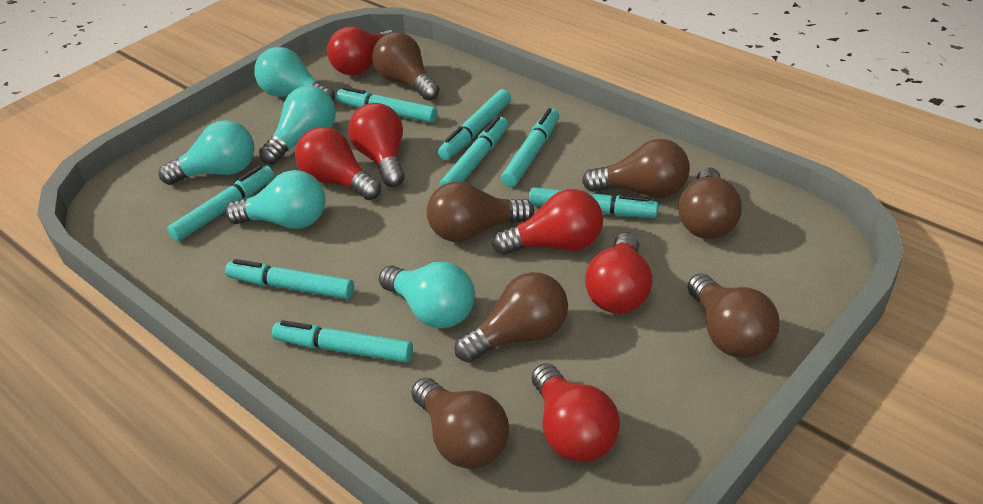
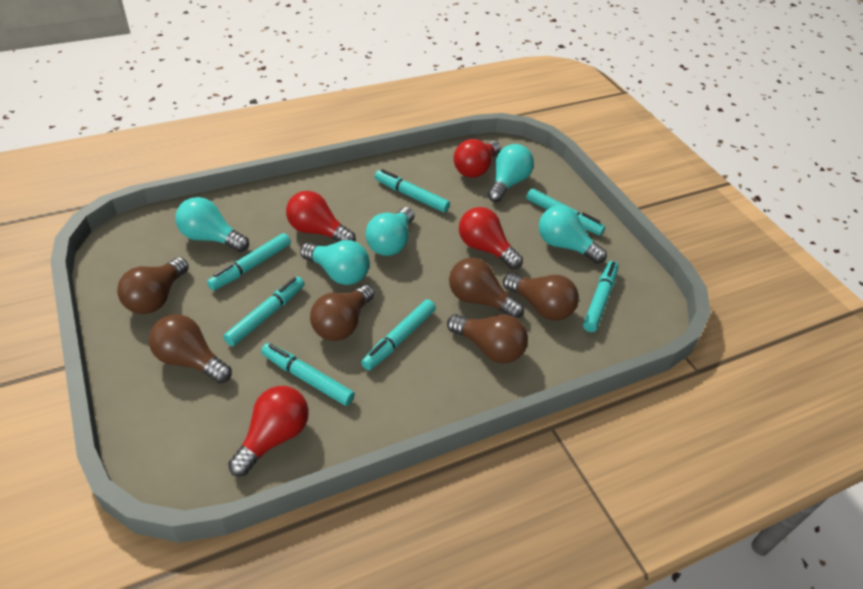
brown light bulb: [372,32,440,101] [411,378,509,469] [427,181,534,242] [455,272,568,363] [582,139,690,198] [678,167,742,239] [687,273,780,358] = 7 -> [117,257,189,314] [149,314,232,384] [310,284,374,341] [447,314,528,363] [449,258,524,318] [503,273,579,321] = 6
red light bulb: [295,127,381,200] [327,26,394,76] [348,103,405,187] [492,189,603,255] [532,363,620,462] [585,232,653,314] = 6 -> [228,386,309,477] [286,191,356,242] [453,139,501,178] [459,207,523,269] = 4
turquoise marker: [167,165,274,242] [225,259,354,299] [272,320,413,363] [336,86,438,123] [438,89,511,160] [439,116,508,186] [501,108,559,187] [529,187,659,218] = 8 -> [207,233,291,291] [223,277,304,346] [261,343,355,406] [361,299,436,370] [375,169,450,212] [526,189,605,236] [583,261,619,332] = 7

